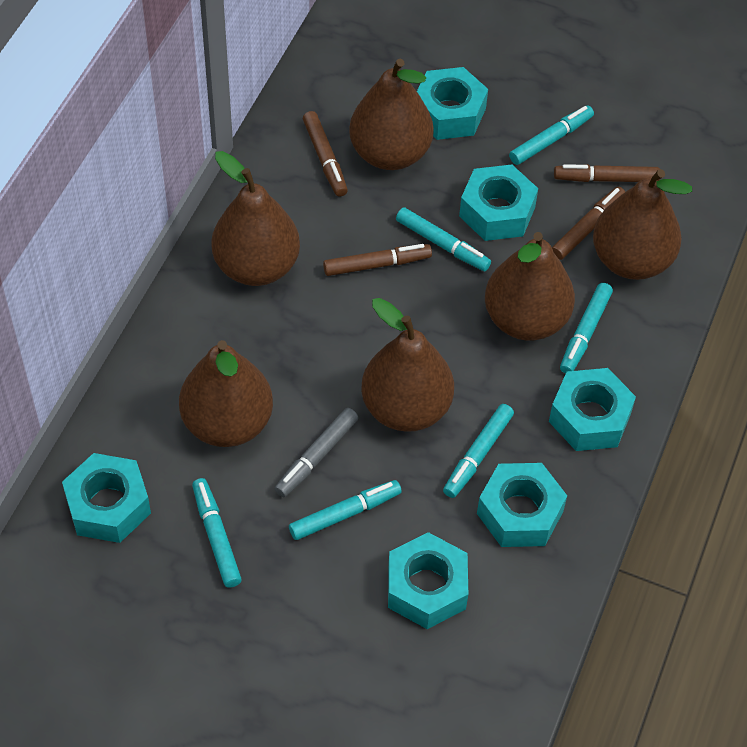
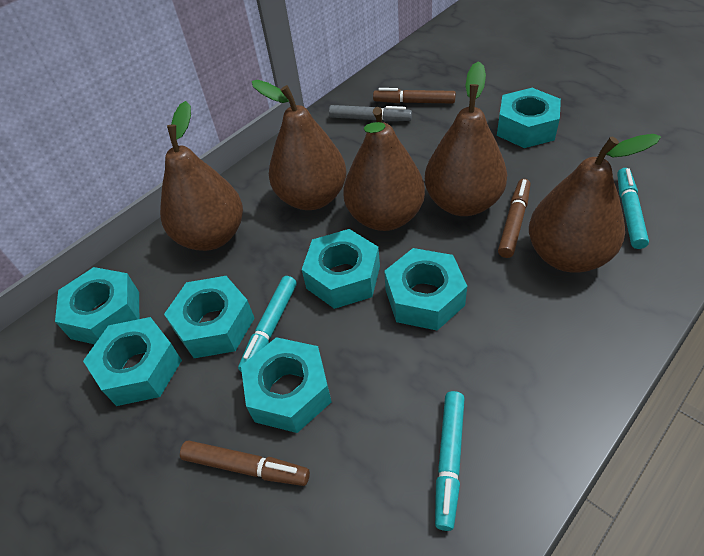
brown marker: [303,111,348,197] [323,244,432,276] [552,187,625,260] [554,164,660,182] = 4 -> [180,440,310,486] [373,88,456,103] [498,179,530,258] = 3
brown pear: [179,340,273,447] [211,151,300,286] [349,59,434,170] [361,298,454,432] [485,232,575,341] [593,169,692,280] = 6 -> [160,101,243,251] [252,80,346,210] [343,107,425,231] [425,61,507,216] [529,134,661,272] = 5
turquoise marker: [192,478,242,588] [289,480,402,540] [396,207,491,271] [443,404,514,498] [509,105,594,165] [560,283,613,374] = 6 -> [238,276,297,372] [435,391,465,531] [617,168,649,249] = 3
turquoise nut: [62,453,151,543] [388,532,468,629] [417,67,488,140] [459,165,538,241] [477,463,567,547] [549,368,636,451] = 6 -> [55,267,139,344] [83,317,182,406] [164,276,255,358] [241,337,332,433] [302,229,380,309] [384,248,467,330] [497,88,561,148] = 7

